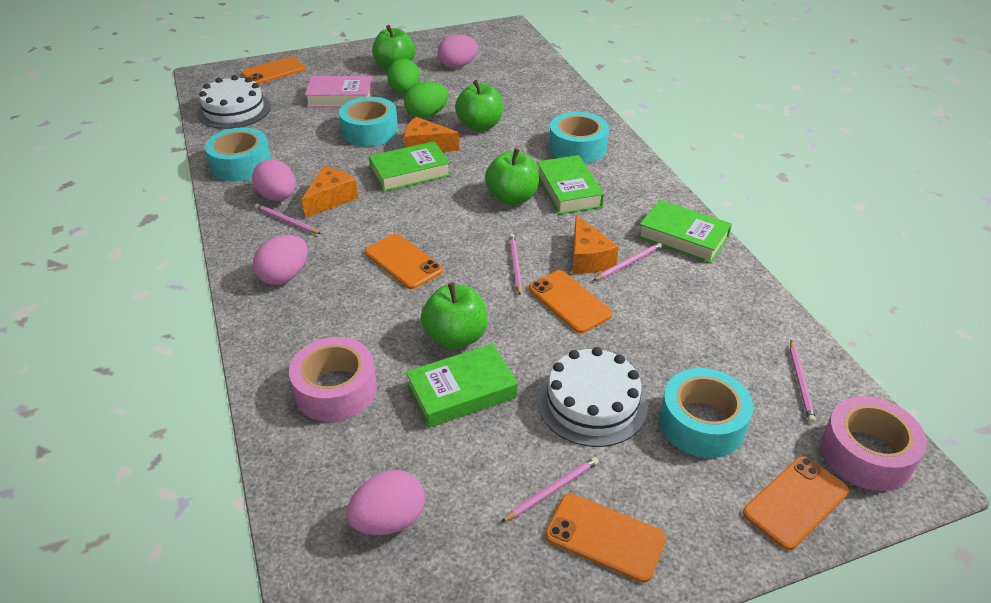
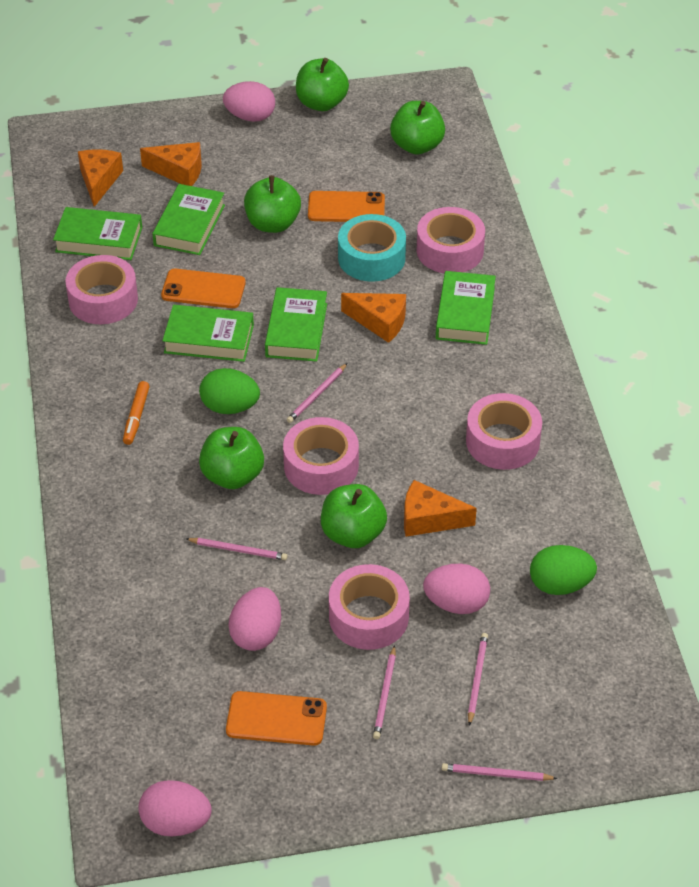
green apple: [372,25,416,70] [421,282,487,349] [455,80,503,131] [485,148,539,205] = 4 -> [199,427,264,489] [244,175,301,233] [296,58,349,111] [321,484,387,548] [390,101,445,155] = 5
green book: [369,141,451,192] [406,344,518,428] [537,155,604,214] [638,200,732,263] = 4 -> [53,207,142,260] [152,184,225,255] [162,305,254,362] [265,287,327,362] [436,271,496,345] = 5
orange cheese: [302,166,358,218] [404,117,459,152] [572,215,619,274] = 3 -> [78,149,123,207] [140,142,202,186] [341,293,406,343] [404,480,477,537] = 4
orange marker: none = 0 -> [123,381,150,445] = 1
orange phone: [241,56,305,85] [365,234,443,289] [529,270,613,333] [545,493,666,583] [743,456,849,550] = 5 -> [161,269,246,308] [226,691,327,746] [308,191,385,222] = 3
pink book: [305,76,373,107] = 1 -> none = 0
pink tape: [289,337,377,422] [821,396,927,491] = 2 -> [66,255,138,324] [283,417,359,495] [329,564,410,650] [417,207,485,273] [466,393,542,470] = 5
turquoise tape: [205,128,271,181] [339,97,398,147] [549,112,609,163] [659,368,753,458] = 4 -> [338,214,406,282] = 1
white cake: [197,75,271,129] [538,347,648,447] = 2 -> none = 0

